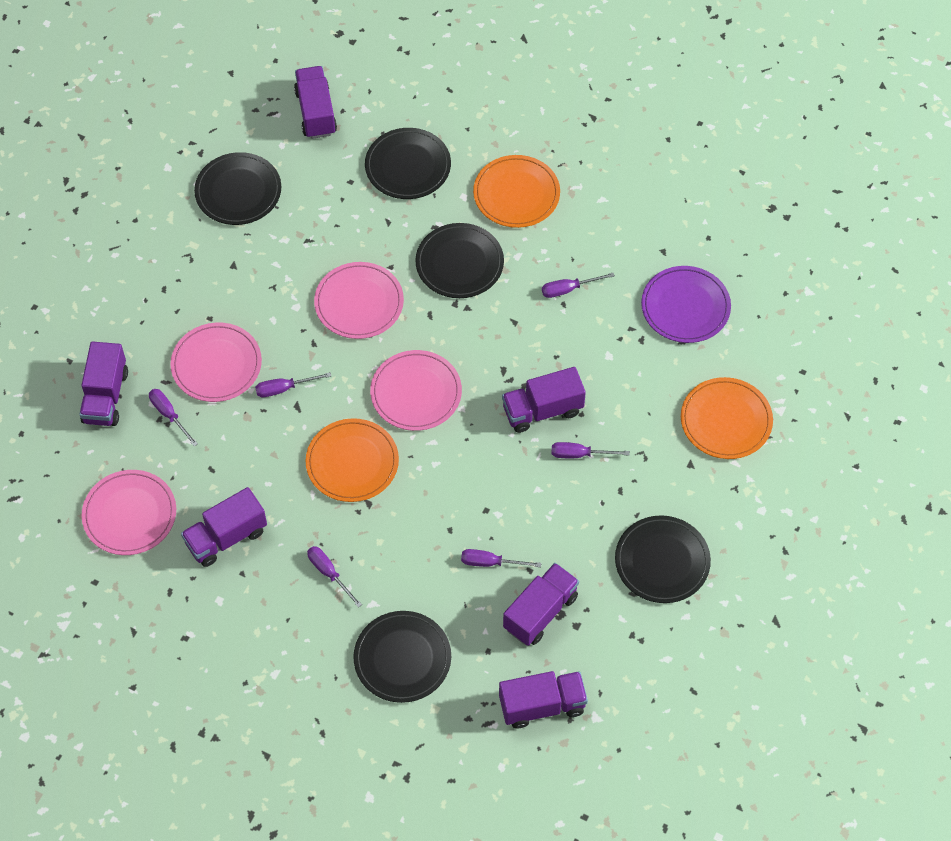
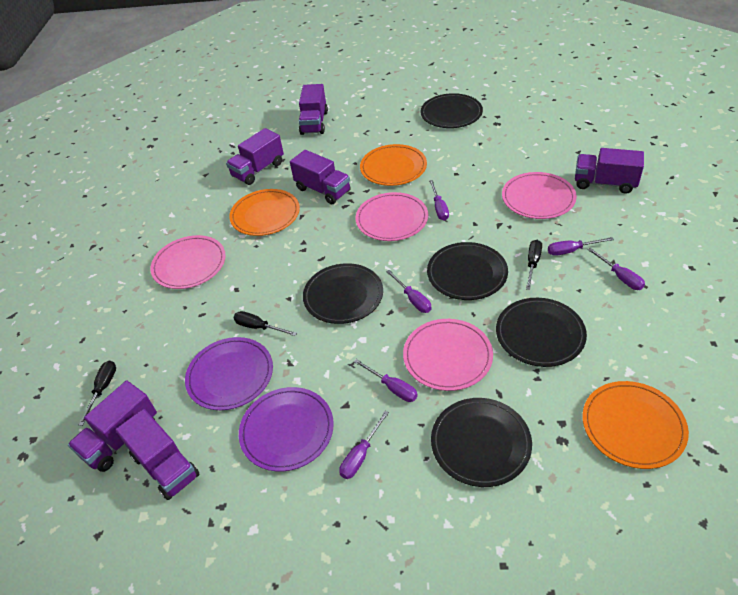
black screwdriver: none = 0 -> [79,361,116,426] [234,311,297,336] [526,240,542,290] = 3
purple plate: [641,266,731,343] = 1 -> [185,337,273,410] [239,387,334,471] = 2

